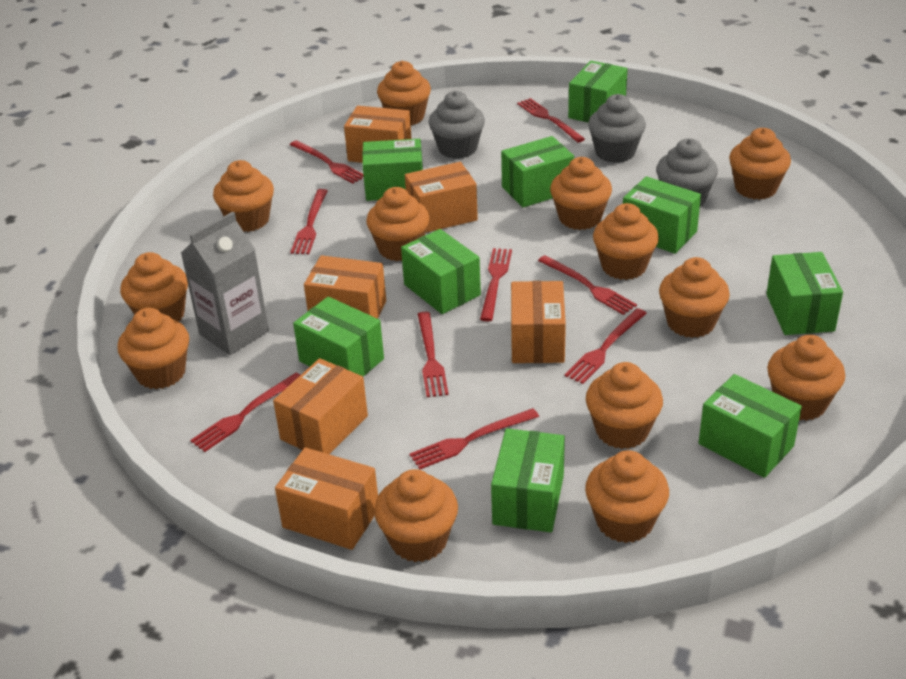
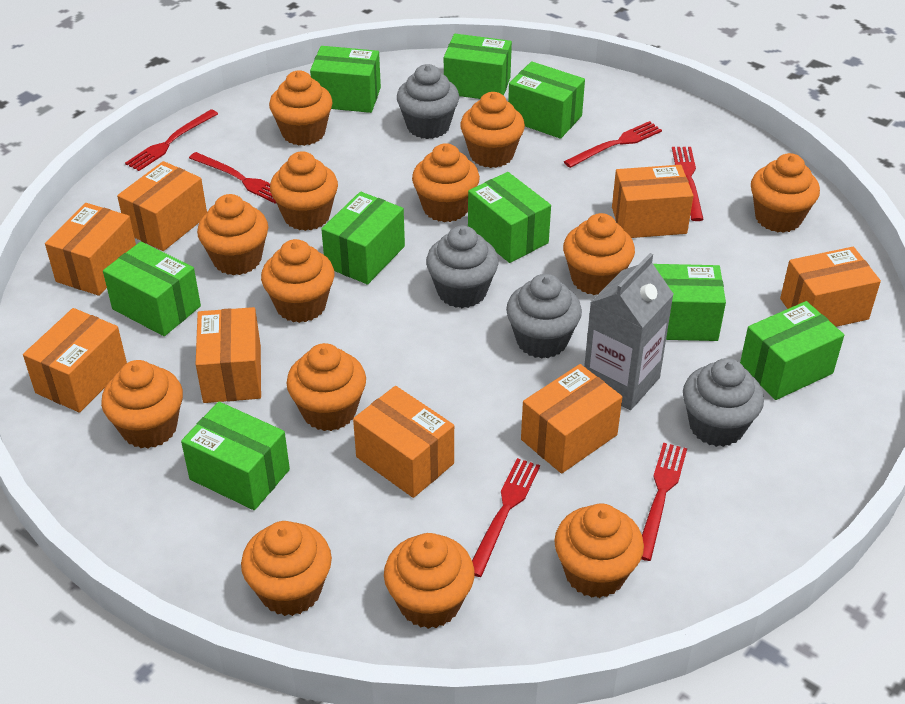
grey cupcake: [429,91,485,159] [588,94,646,163] [656,138,718,206] = 3 -> [397,64,459,139] [426,226,499,308] [506,274,582,359] [683,358,764,447] = 4
orange box: [273,358,368,454] [275,447,378,550] [304,255,386,319] [344,106,412,163] [405,162,478,233] [511,281,566,363] = 6 -> [23,308,127,413] [45,203,136,296] [117,161,207,251] [196,307,261,403] [353,386,454,498] [521,364,622,473] [612,165,693,238] [780,247,881,327] = 8
red fork: [190,373,300,452] [290,140,364,184] [290,189,328,254] [409,408,539,469] [417,311,449,397] [480,248,512,321] [517,98,585,143] [538,255,637,315] [564,308,647,384] = 9 -> [125,109,218,171] [189,152,276,204] [472,458,540,577] [564,121,662,168] [641,443,687,561] [672,147,704,221] = 6

